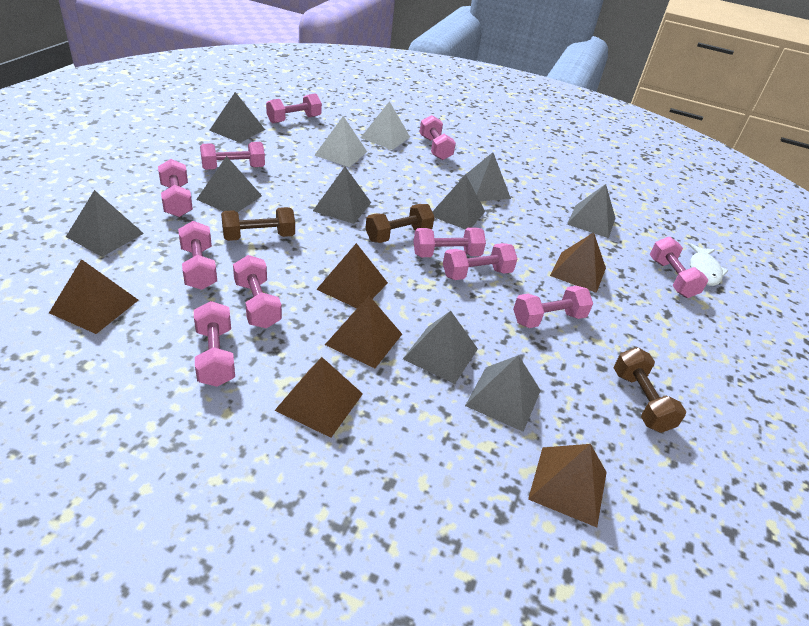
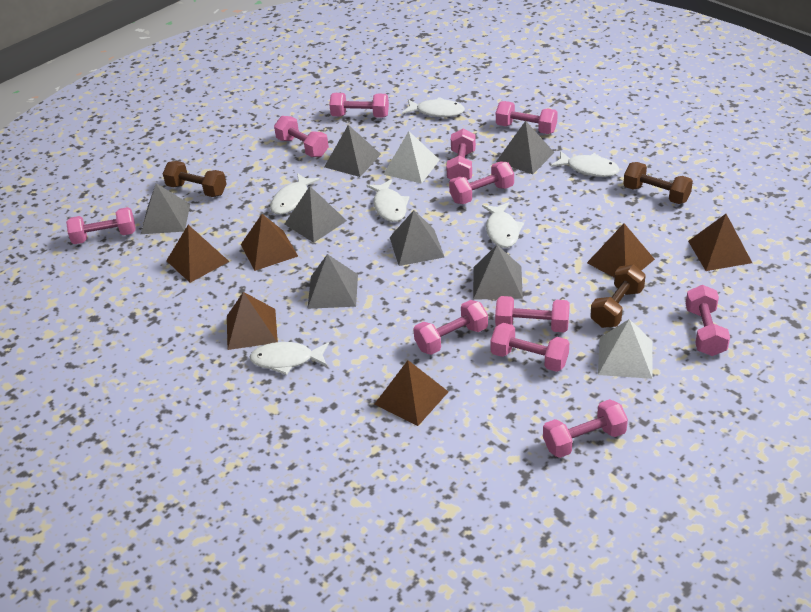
grey pyramid: [66,190,144,257] [196,156,262,212] [209,92,265,143] [313,167,371,224] [403,311,478,384] [432,175,485,229] [458,152,511,201] [465,355,541,432] [567,184,616,238] = 9 -> [141,183,190,234] [285,186,347,243] [307,254,358,309] [324,125,381,177] [390,210,444,266] [473,245,523,300] [496,121,554,174] = 7
white fish: [688,243,728,286] = 1 -> [250,342,329,375] [270,173,320,215] [366,179,410,222] [402,97,465,117] [482,202,524,248] [551,151,620,177] = 6

